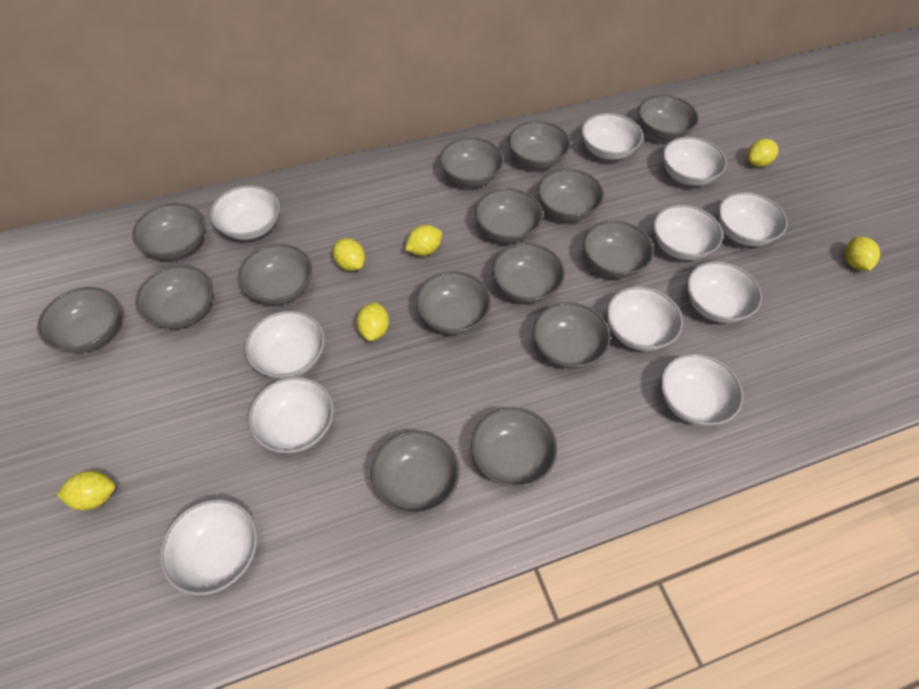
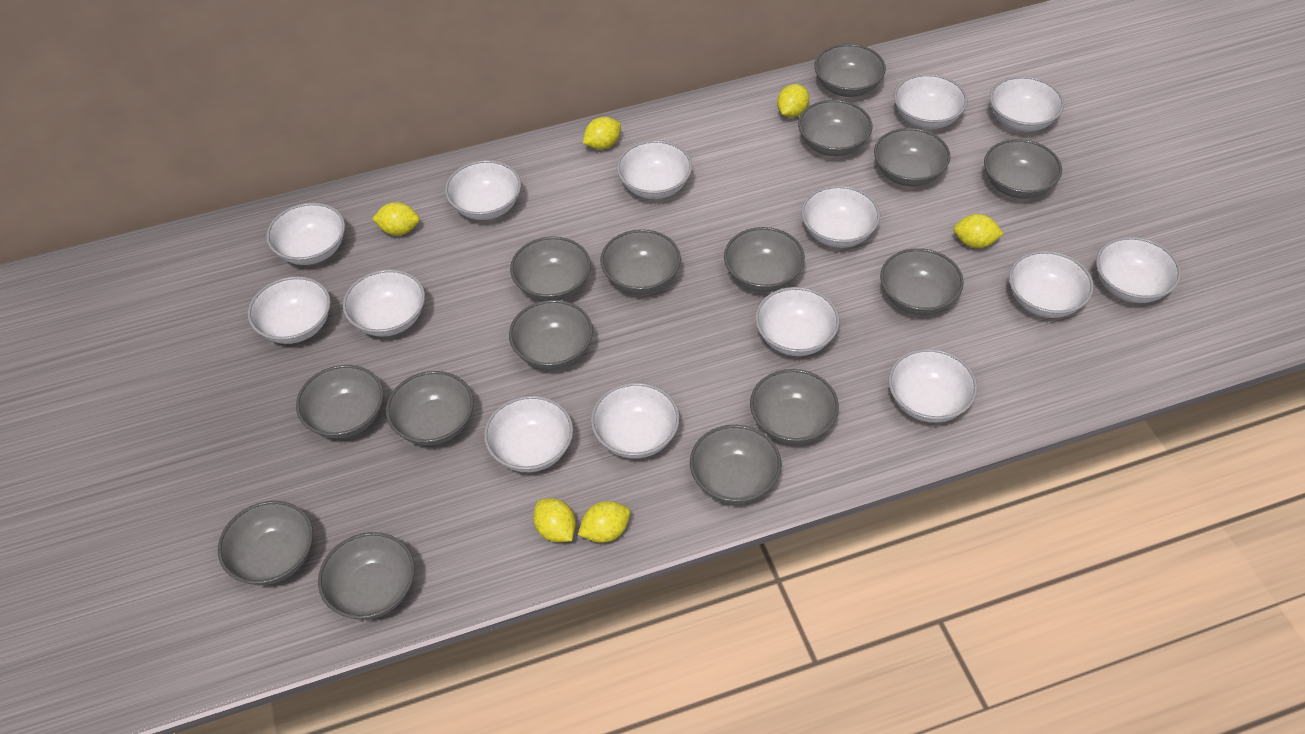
white bowl: [160,499,258,595] [210,185,280,240] [245,311,325,379] [248,377,334,453] [581,113,643,160] [607,287,683,351] [653,205,723,260] [661,354,743,426] [663,137,727,186] [687,261,762,323] [718,192,787,246] = 11 -> [248,276,331,344] [266,203,345,265] [343,269,425,337] [445,160,521,220] [484,396,573,472] [591,383,680,459] [617,140,692,199] [755,287,840,356] [801,185,880,248] [888,349,977,423] [894,74,968,129] [990,76,1064,132] [1009,251,1094,318] [1096,237,1181,303] = 14

